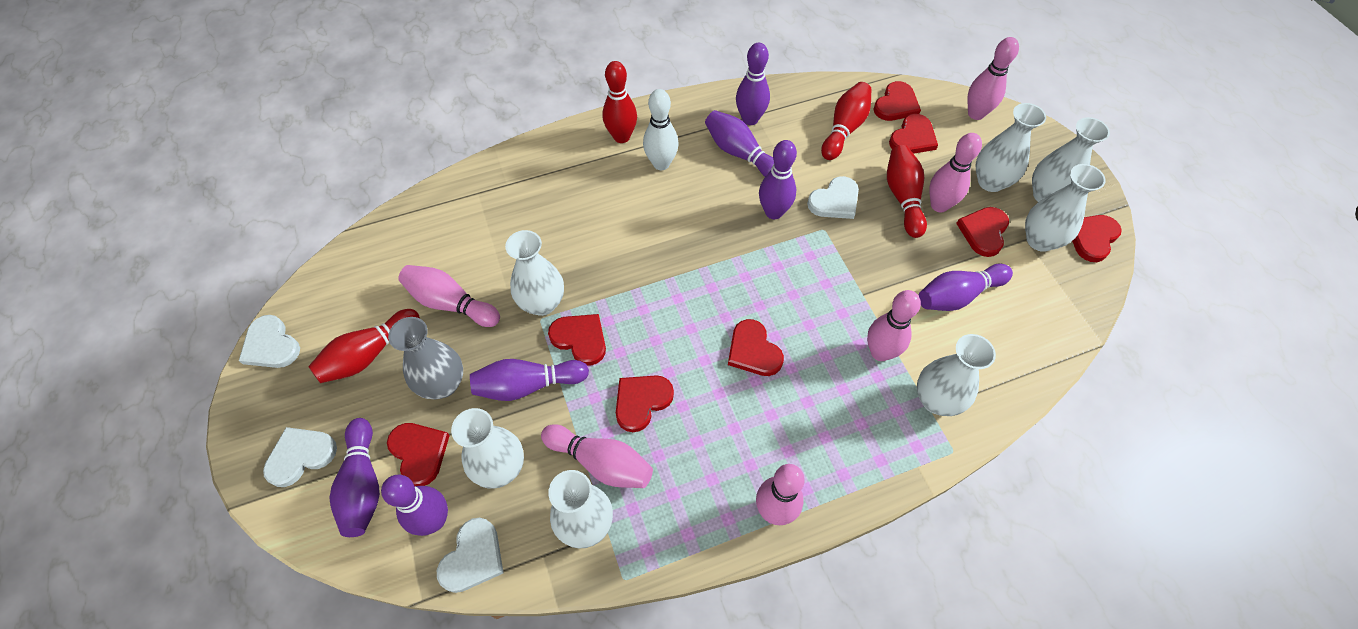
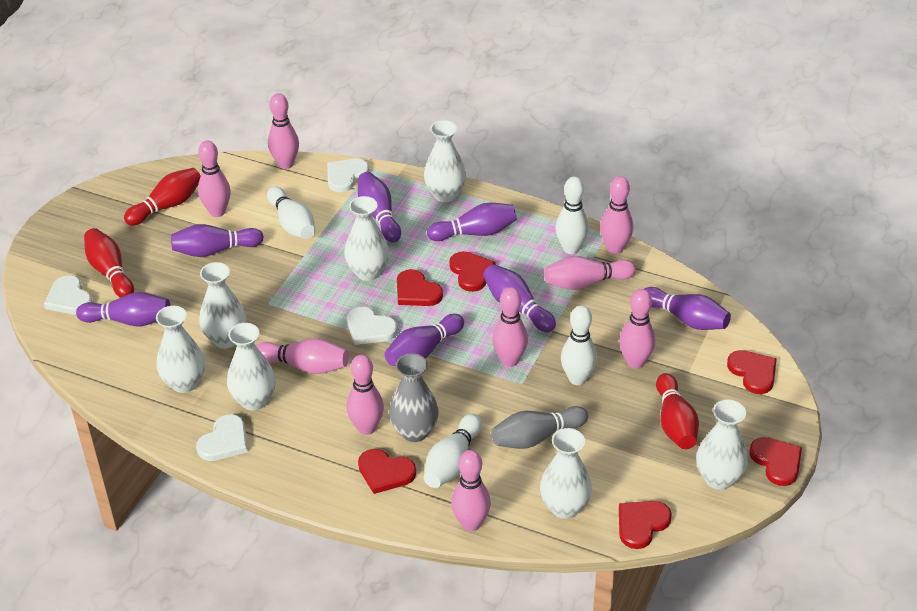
grey bowling pin: none = 0 -> [491,406,588,449] = 1
pink bowling pin: [398,265,500,327] [541,424,653,488] [756,464,805,525] [867,290,921,361] [929,133,982,212] [967,37,1019,120] = 6 -> [198,141,231,217] [256,338,349,374] [268,93,299,169] [346,355,384,435] [451,450,491,531] [492,287,528,367] [544,256,636,290] [600,176,634,254] [619,289,655,369] = 9
red bowling pin: [308,309,420,383] [603,61,637,143] [821,82,872,160] [887,145,927,238] = 4 -> [84,228,134,298] [124,168,201,226] [656,373,699,449] = 3
red heart: [387,423,450,486] [548,314,606,366] [616,375,674,432] [728,319,784,376] [874,81,921,121] [889,114,938,154] [956,207,1009,257] [1072,215,1122,262] = 8 -> [358,449,416,494] [397,269,443,306] [449,251,495,292] [619,501,672,549] [727,350,777,394] [749,437,802,486] = 6
white bowling pin: [643,89,679,170] = 1 -> [267,186,315,239] [424,414,482,488] [556,177,589,254] [561,305,597,385] = 4

